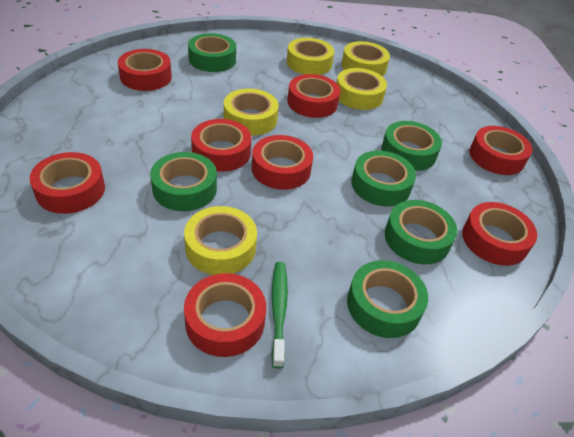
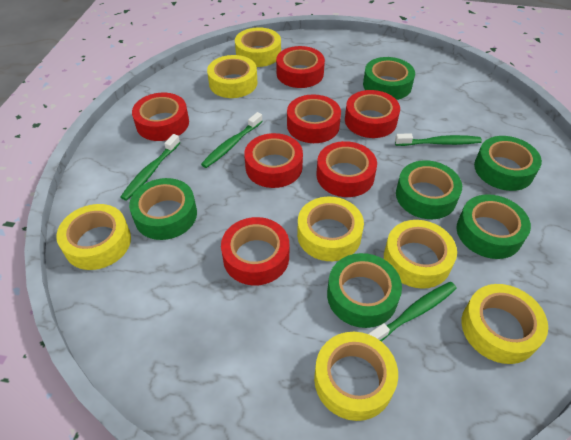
green toothbrush: [271,262,288,368] = 1 -> [120,134,180,201] [201,112,263,168] [368,282,457,342] [395,133,482,146] = 4
red tape: [29,152,105,214] [118,49,172,91] [184,273,266,357] [191,119,251,172] [252,135,313,190] [287,74,341,118] [462,202,537,266] [470,126,532,175] = 8 -> [132,93,189,141] [221,217,289,285] [244,133,303,188] [276,46,325,88] [287,94,341,143] [317,141,377,197] [345,90,400,138] = 7
yellow tape: [184,206,257,275] [224,89,279,136] [287,38,334,75] [337,68,387,110] [342,41,390,76] = 5 -> [56,204,131,270] [207,55,257,98] [235,27,281,67] [297,197,364,261] [314,332,398,421] [384,220,457,289] [461,284,548,364] = 7

